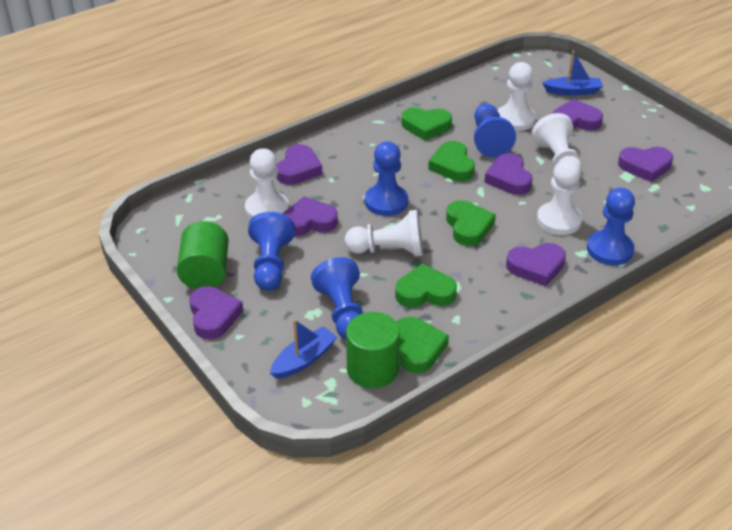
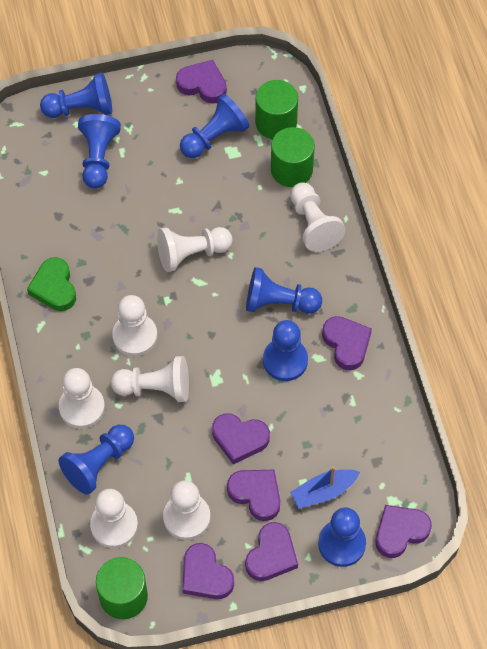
blue boat: [270,319,337,379] [542,51,603,96] = 2 -> [290,466,360,509] = 1
blue pawn: [248,212,295,290] [311,257,363,339] [365,141,408,216] [474,103,516,157] [587,188,635,265] = 5 -> [40,73,112,118] [59,425,134,495] [78,114,121,189] [180,94,249,158] [246,267,322,314] [263,320,308,381] [318,508,366,567] = 7
green cylinder: [177,221,229,289] [346,312,400,388] = 2 -> [96,557,148,619] [255,80,298,139] [271,127,315,187] = 3
green heart: [395,263,457,308] [396,317,449,373] [401,107,452,141] [428,141,475,181] [446,200,496,246] = 5 -> [27,257,76,311] = 1
white pawn: [245,148,289,219] [345,210,423,257] [497,62,536,131] [532,113,582,171] [537,159,582,235] = 5 -> [59,368,105,429] [90,489,138,548] [111,356,189,402] [112,295,157,356] [157,227,233,272] [163,480,211,540] [290,182,346,252] = 7

